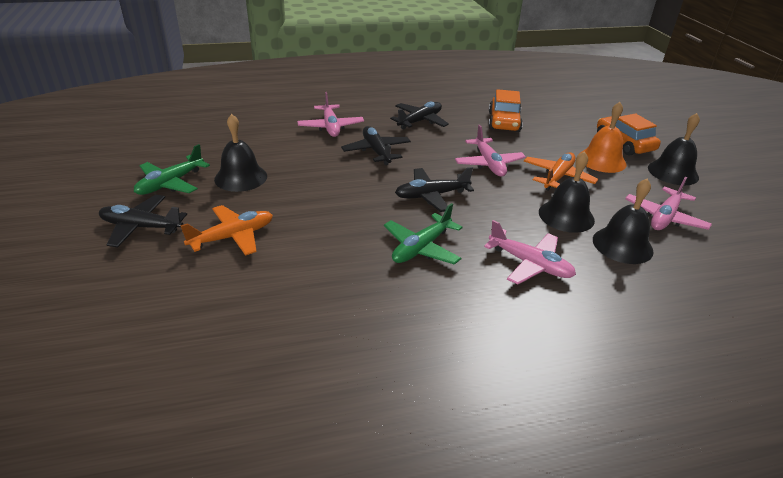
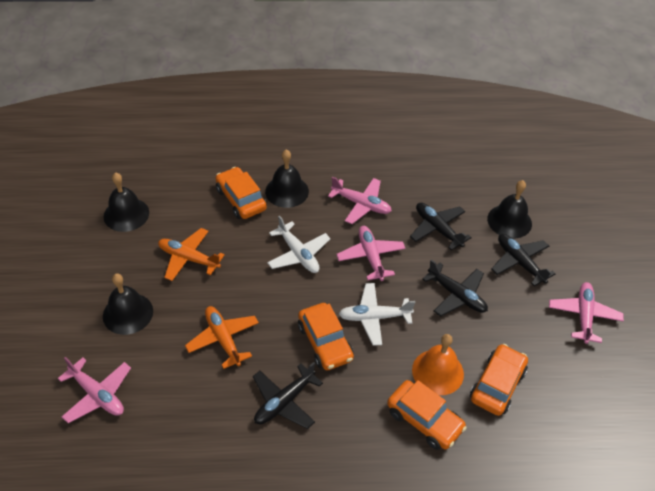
green plane: [134,144,210,195] [384,203,463,265] = 2 -> none = 0
orange car: [488,89,523,132] [597,113,661,156] = 2 -> [216,167,267,219] [298,303,354,370] [387,380,467,450] [470,344,528,416] = 4
white plane: none = 0 -> [267,215,331,273] [339,283,415,346] = 2

